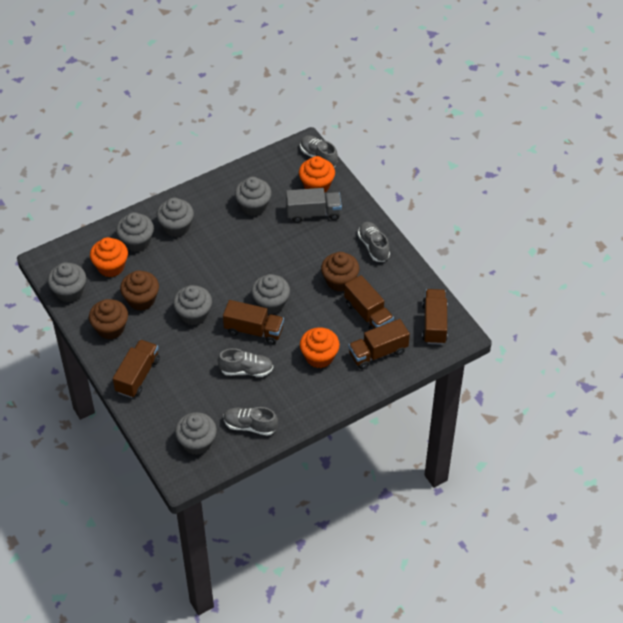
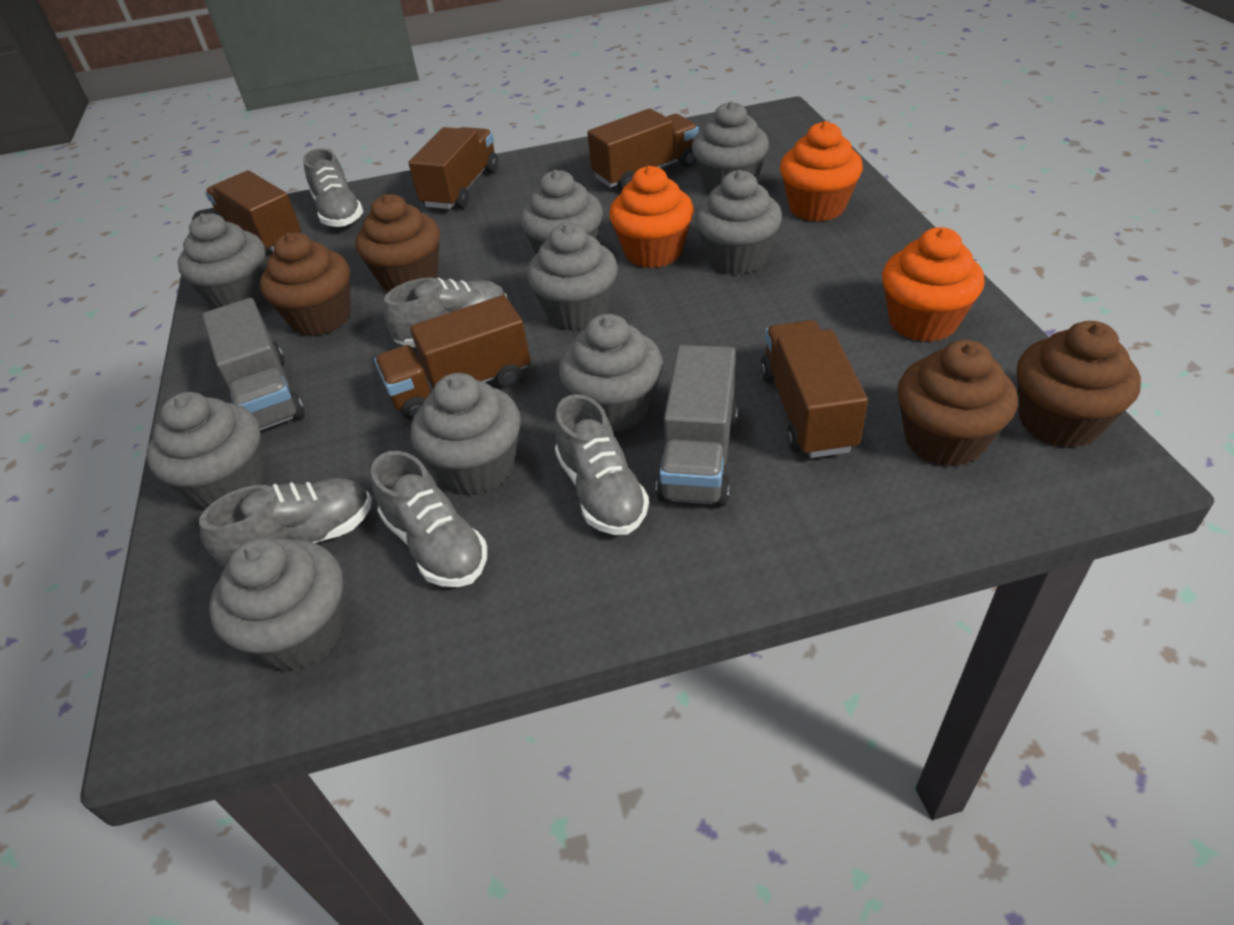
brown cupcake: [89,299,128,340] [120,270,159,311] [321,252,359,292] = 3 -> [260,232,351,336] [355,194,440,292] [897,340,1018,467] [1017,321,1141,448] = 4
grey cupcake: [48,262,86,302] [116,212,154,252] [156,198,194,237] [173,285,212,325] [175,412,217,455] [235,177,272,216] [251,274,290,314] = 7 -> [146,392,265,509] [178,213,267,309] [209,537,344,672] [411,373,521,495] [520,170,603,254] [527,223,618,330] [559,314,663,432] [692,101,769,192] [695,170,782,275] = 9
grey shoe: [218,348,273,377] [224,407,278,436] [300,135,338,167] [358,222,390,262] = 4 -> [199,478,372,567] [303,148,363,227] [371,451,487,587] [383,278,507,347] [555,394,649,535] = 5
grey truck: [286,188,342,223] = 1 -> [202,298,305,431] [656,345,738,506] = 2

